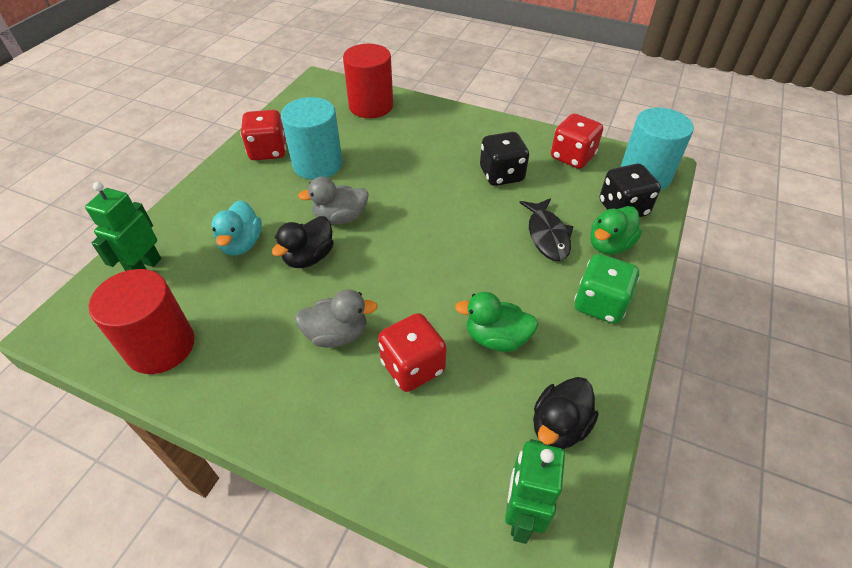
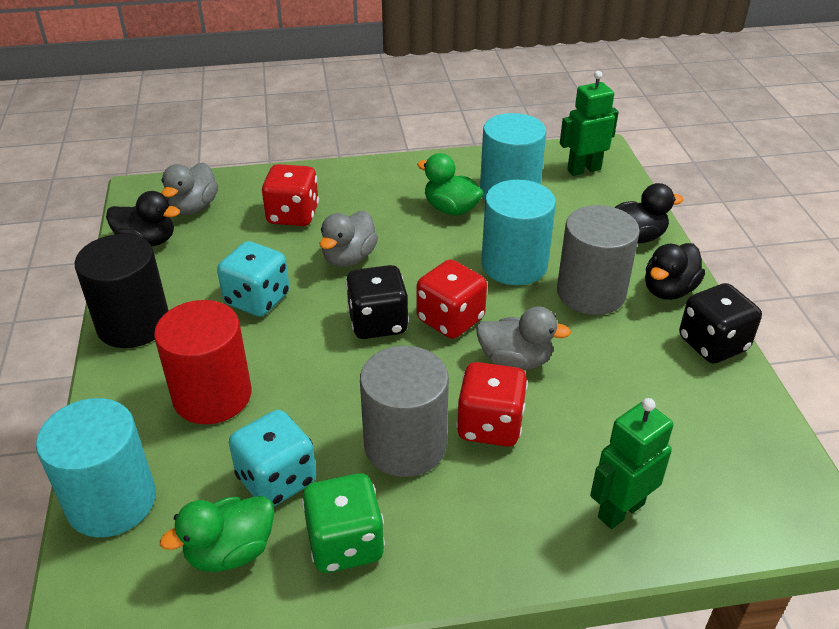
black cylinder: none = 0 -> [75,234,169,348] = 1
black duck: [272,216,334,268] [533,377,599,449] = 2 -> [106,191,180,247] [614,183,684,243] [645,243,705,300] = 3
black fish: [520,198,574,261] = 1 -> none = 0
grey cylinder: none = 0 -> [360,346,449,477] [557,205,640,315] = 2
grey duck: [295,289,378,348] [298,177,369,224] = 2 -> [161,162,218,215] [319,211,378,267] [476,307,571,370] = 3
red cylinder: [89,269,195,374] [343,44,393,118] = 2 -> [154,300,252,424] = 1
turquoise cylinder: [281,97,343,180] [620,108,694,191] = 2 -> [36,398,156,537] [480,113,546,199] [481,180,556,285] = 3
turquoise dice: none = 0 -> [217,241,289,317] [229,410,317,507] = 2
turquoise duck: [211,200,262,255] = 1 -> none = 0

